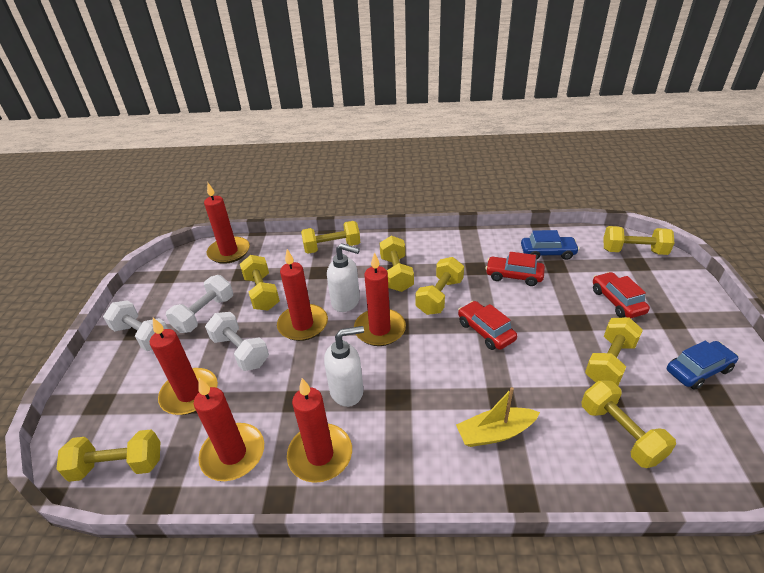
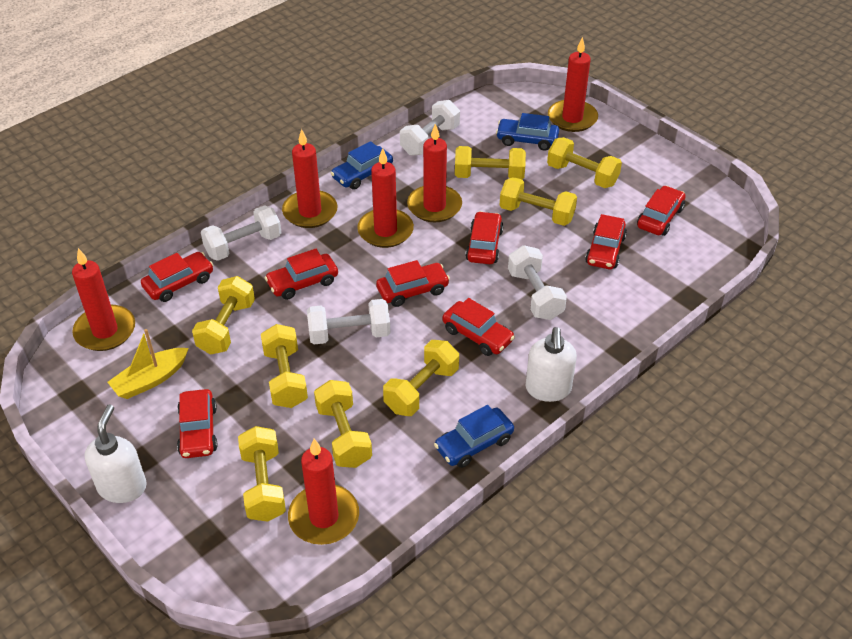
blue car: [521,230,579,260] [667,341,739,390] = 2 -> [331,141,393,190] [434,405,514,468] [496,113,559,151] = 3
red car: [458,301,517,350] [486,252,545,286] [593,272,650,318] = 3 -> [141,252,213,302] [177,389,217,458] [265,249,338,300] [376,260,450,307] [442,298,515,356] [465,211,503,264] [585,214,627,269] [637,185,686,236] = 8
white dumbbell: [103,300,168,351] [166,275,233,333] [205,312,269,371] = 3 -> [201,205,282,261] [307,299,390,344] [400,100,460,156] [508,245,567,320] = 4

